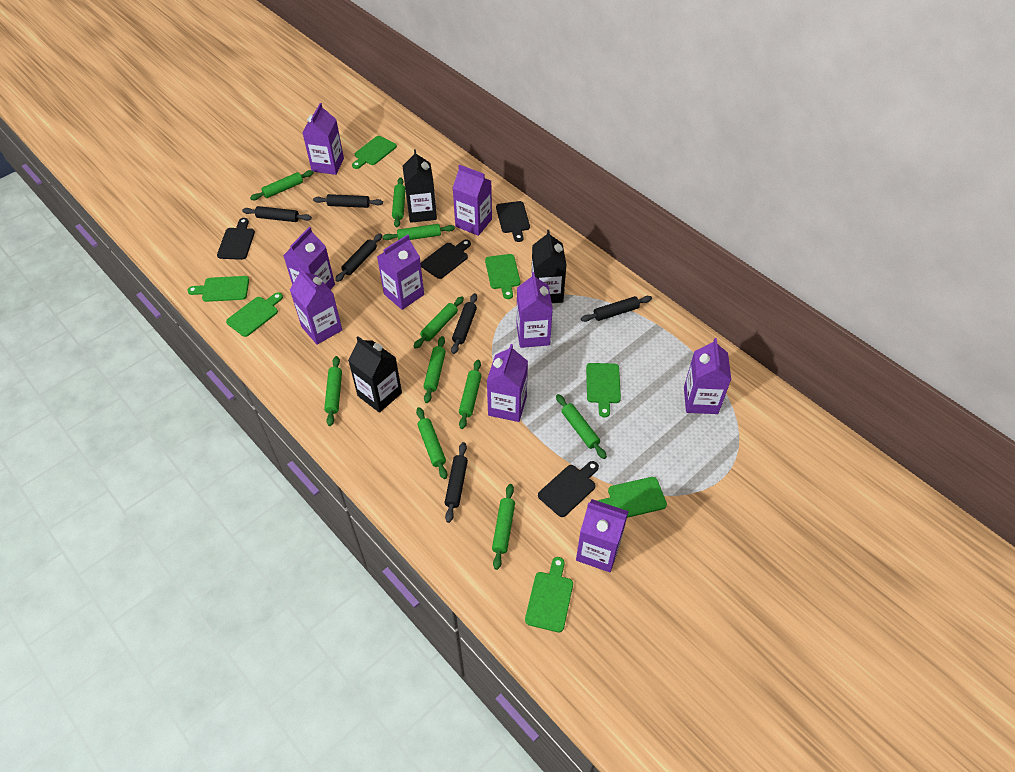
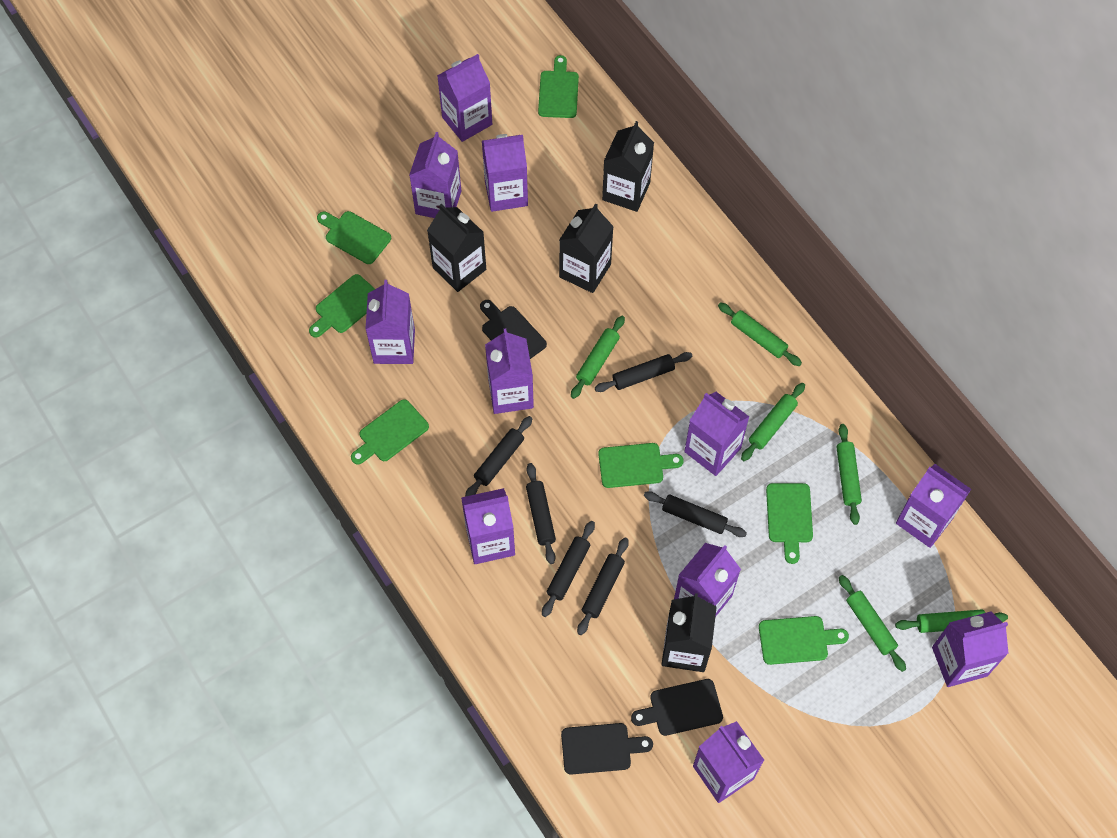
black carton: [348,336,402,413] [403,149,437,223] [531,230,566,303] = 3 -> [427,204,486,292] [559,203,614,293] [602,121,654,212] [662,593,717,672] = 4
black cutting board: [217,218,255,260] [421,239,471,279] [496,201,530,242] [538,461,599,517] = 4 -> [480,300,547,359] [561,723,653,775] [631,679,723,736] = 3
green rolling pin: [250,170,314,200] [324,356,342,426] [383,224,455,240] [392,177,406,227] [413,296,464,349] [416,407,447,479] [423,336,446,403] [459,360,481,429] [492,484,515,570] [556,394,607,459] = 10 -> [571,316,625,399] [718,303,802,366] [741,383,805,461] [836,424,862,525] [839,575,906,672] [895,610,1008,633] = 6
purple carton: [283,227,335,290] [290,268,342,345] [302,103,344,175] [377,234,424,310] [453,165,492,236] [487,344,528,422] [516,272,553,348] [576,499,629,572] [684,338,731,414] = 9 -> [365,280,415,364] [409,132,461,218] [437,54,492,142] [461,488,515,564] [482,134,528,212] [485,328,534,414] [674,543,741,617] [684,392,749,476] [693,721,764,803] [896,464,971,548] [932,611,1009,687] = 11

